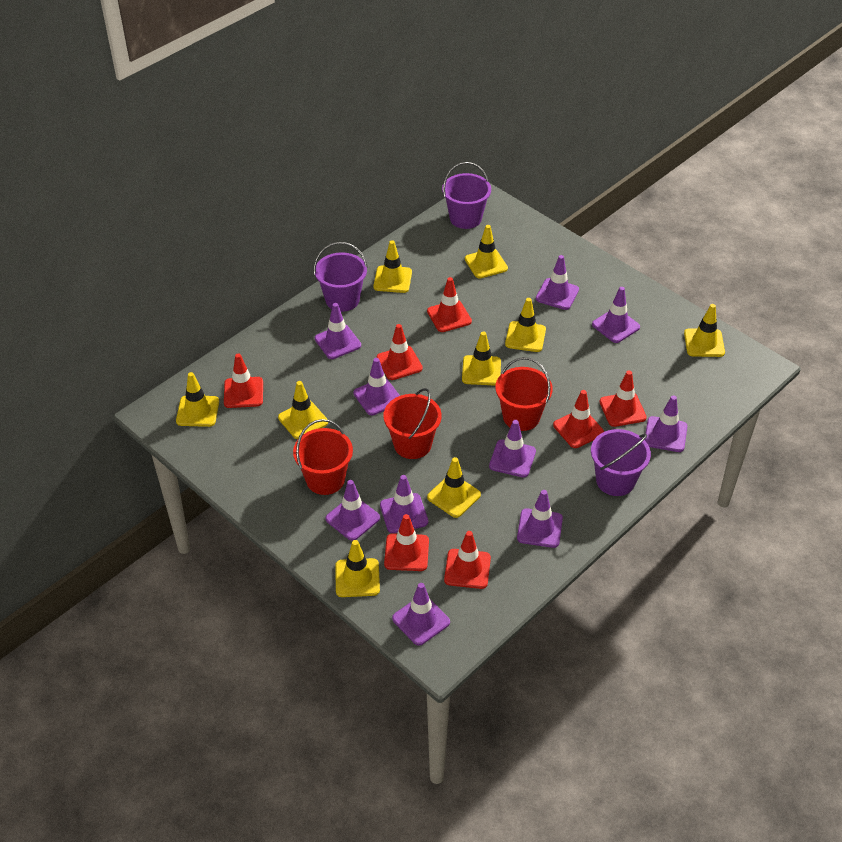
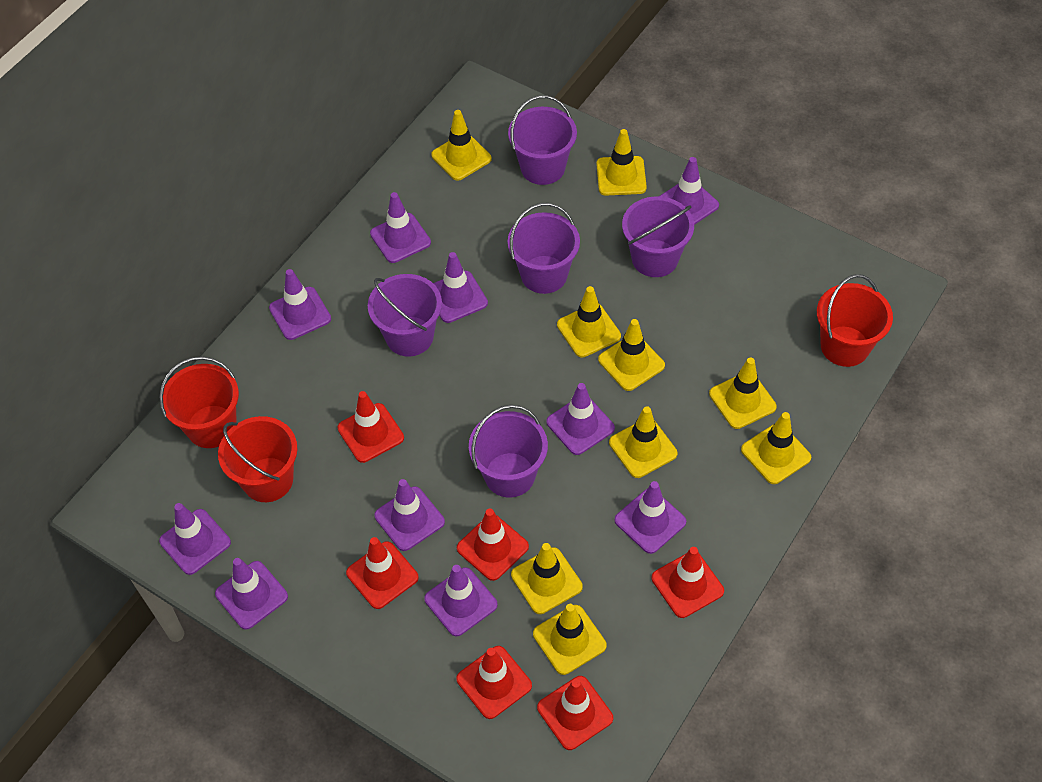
purple bucket: [314,242,368,312] [442,162,491,229] [591,429,651,496] = 3 -> [368,274,442,357] [469,405,548,498] [508,95,577,185] [508,203,580,294] [622,196,694,277] = 5
red traffic cone: [224,353,263,408] [377,324,423,380] [384,514,429,571] [427,277,472,332] [444,531,491,589] [553,390,604,448] [599,371,647,427] = 7 -> [337,391,404,463] [346,537,419,609] [456,646,532,719] [457,509,529,581] [537,676,613,750] [652,547,724,618] = 6

